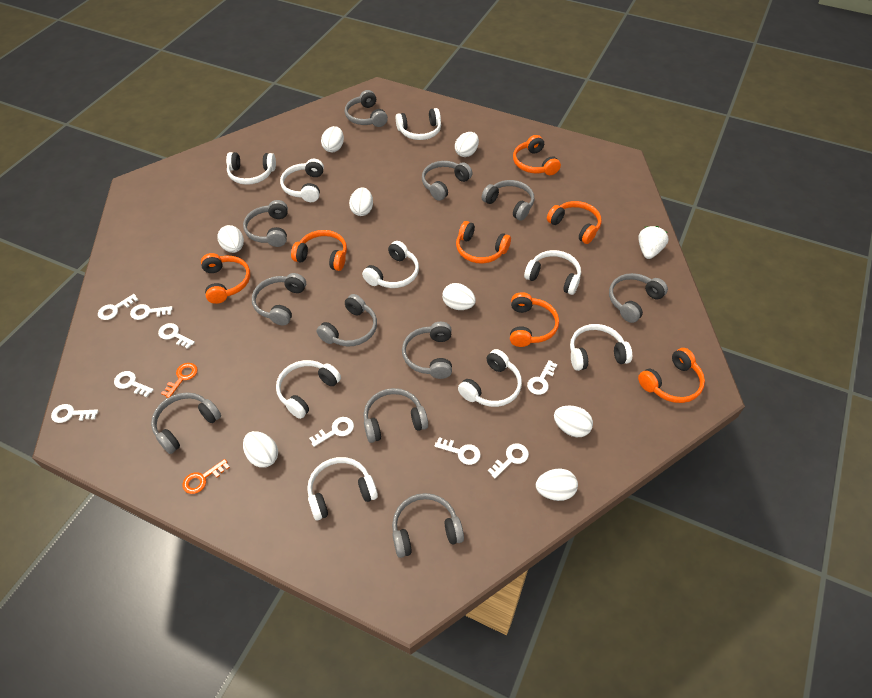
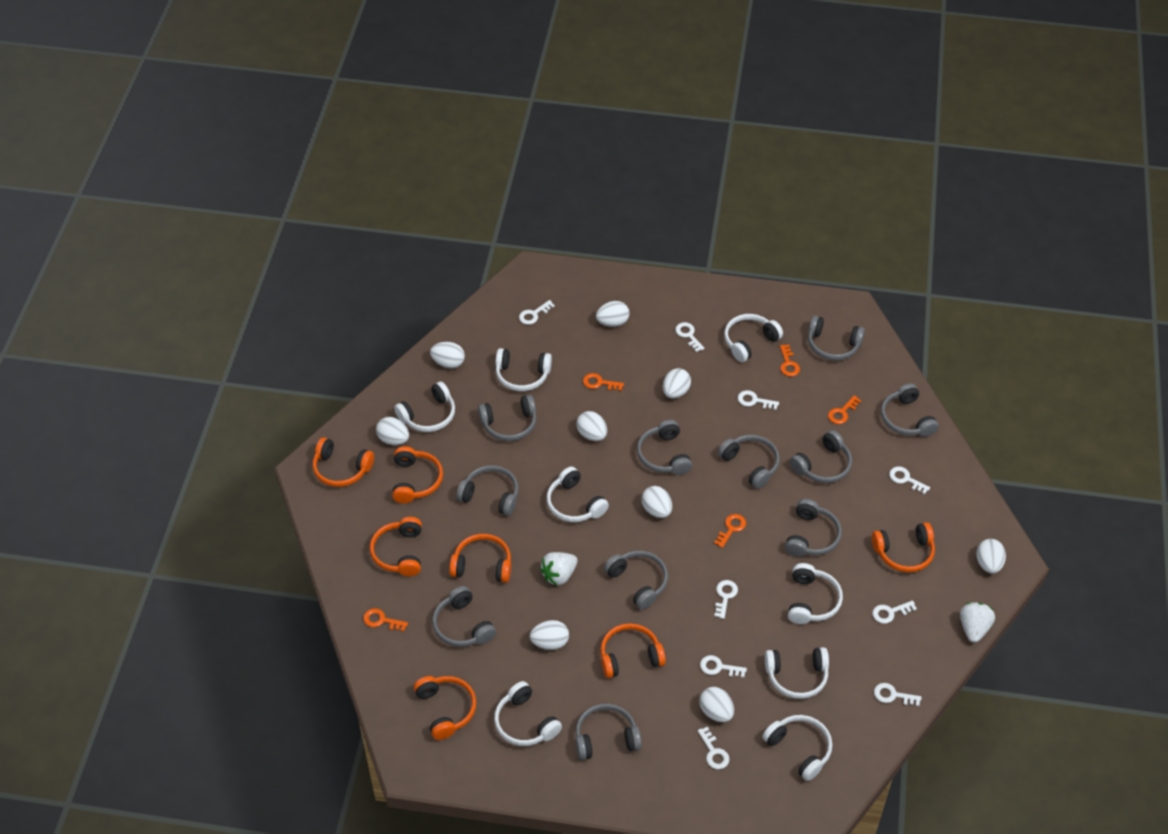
orange key: [161,363,198,398] [183,459,230,494] = 2 -> [363,608,408,632] [583,373,624,391] [714,514,746,548] [780,345,800,376] [828,395,861,424] = 5
white egg: [217,225,244,253] [243,431,278,468] [321,126,344,152] [349,187,373,216] [442,283,476,310] [455,132,479,157] [536,469,578,501] [554,406,593,437] = 8 -> [376,417,409,445] [430,342,465,368] [530,620,569,650] [576,411,607,441] [596,301,630,327] [642,486,672,518] [663,368,691,399] [699,687,734,722] [976,539,1006,574] = 9
white headphones: [226,152,276,185] [276,360,341,419] [280,159,324,202] [307,457,378,520] [362,241,419,288] [396,108,441,140] [458,349,522,407] [524,250,581,295] [570,324,632,371] = 9 -> [394,381,455,432] [494,681,562,746] [496,348,552,391] [547,467,609,522] [724,314,783,362] [763,715,832,781] [765,647,829,699] [788,563,843,624] = 8
white strawberry: [639,226,669,259] = 1 -> [540,552,578,585] [960,602,995,643] = 2

